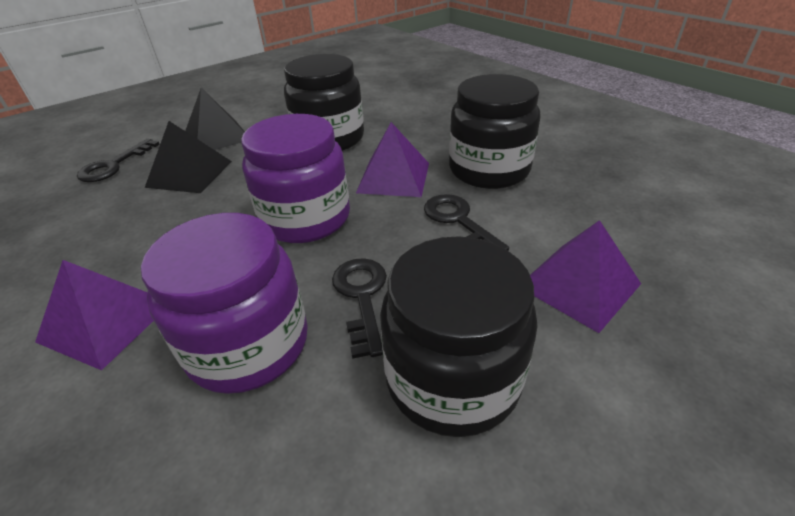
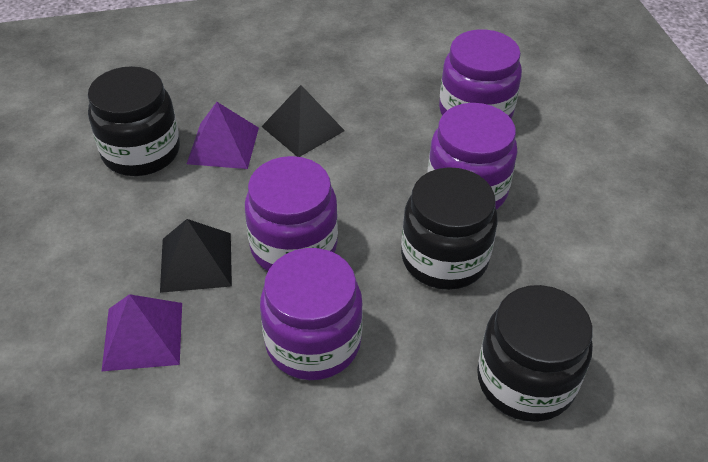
black key: [77,139,160,182] [332,258,387,359] [424,194,509,250] = 3 -> none = 0
purple jar: [141,213,308,394] [241,114,350,243] = 2 -> [245,156,338,271] [260,248,363,380] [428,103,517,210] [439,29,522,119] = 4
purple pyramid: [35,260,154,370] [356,122,429,197] [530,220,641,333] = 3 -> [101,294,182,372] [187,102,259,169] = 2

